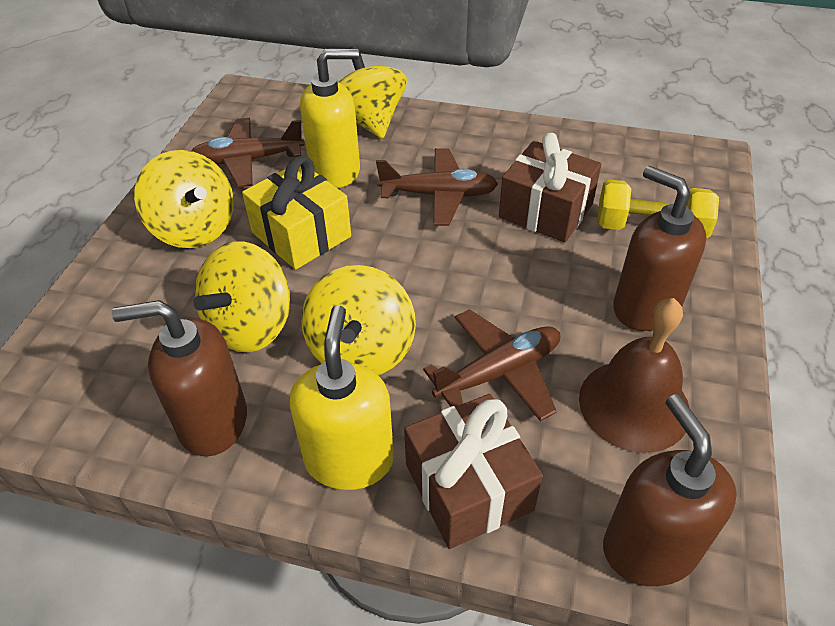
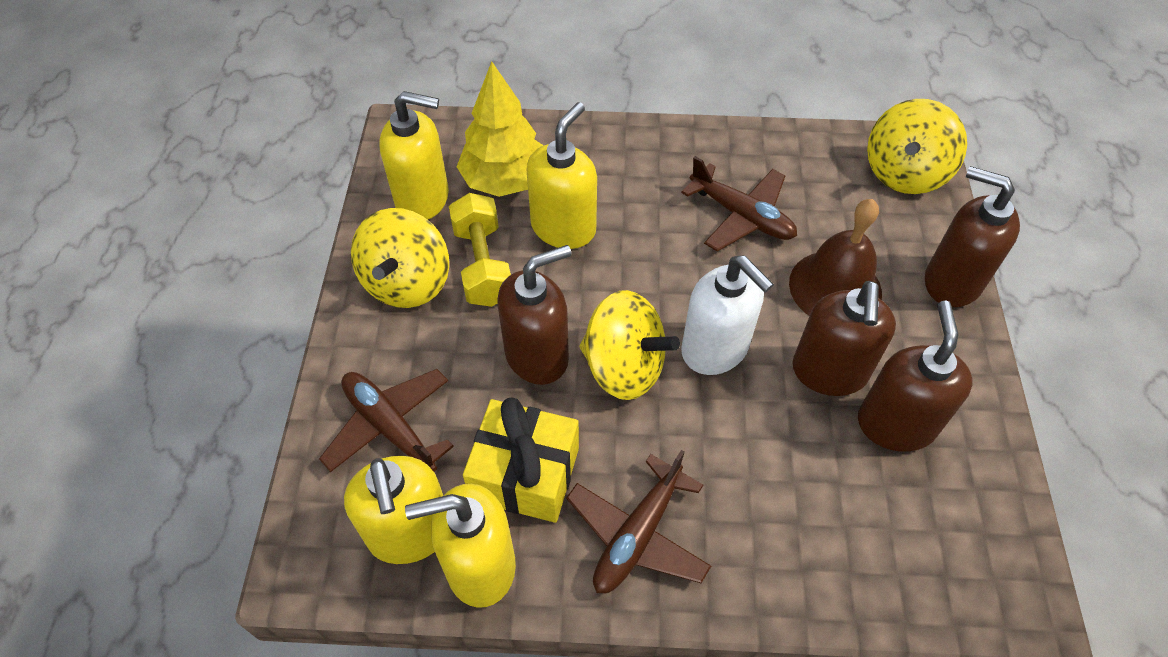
brown gift: [404,394,543,549] [499,133,602,242] = 2 -> none = 0
brown soap dispenser: [112,300,247,456] [603,394,737,586] [613,166,706,331] = 3 -> [498,245,572,385] [792,281,896,396] [858,301,973,452] [925,166,1020,307] = 4
white soap dispenser: none = 0 -> [681,255,774,375] = 1
yellow soap dispenser: [290,305,394,490] [300,49,360,188] = 2 -> [344,456,443,564] [379,91,449,220] [405,484,516,608] [526,102,597,249] = 4
yellow spinning top: [134,150,234,248] [193,241,290,352] [301,265,416,375] [339,45,407,139] = 4 -> [351,208,449,308] [580,290,680,400] [867,99,967,194] = 3
yellow tree: none = 0 -> [457,61,544,197] = 1

